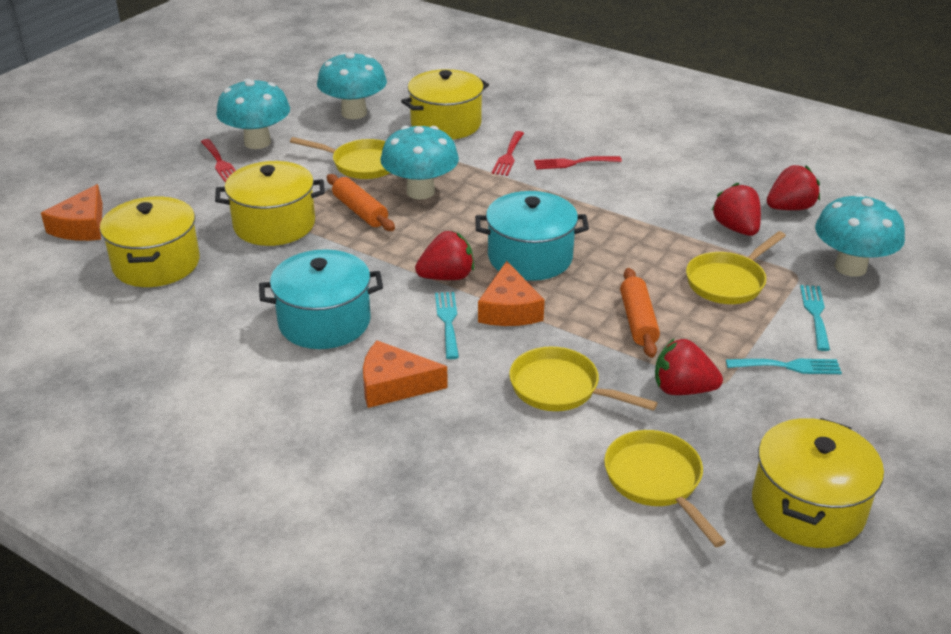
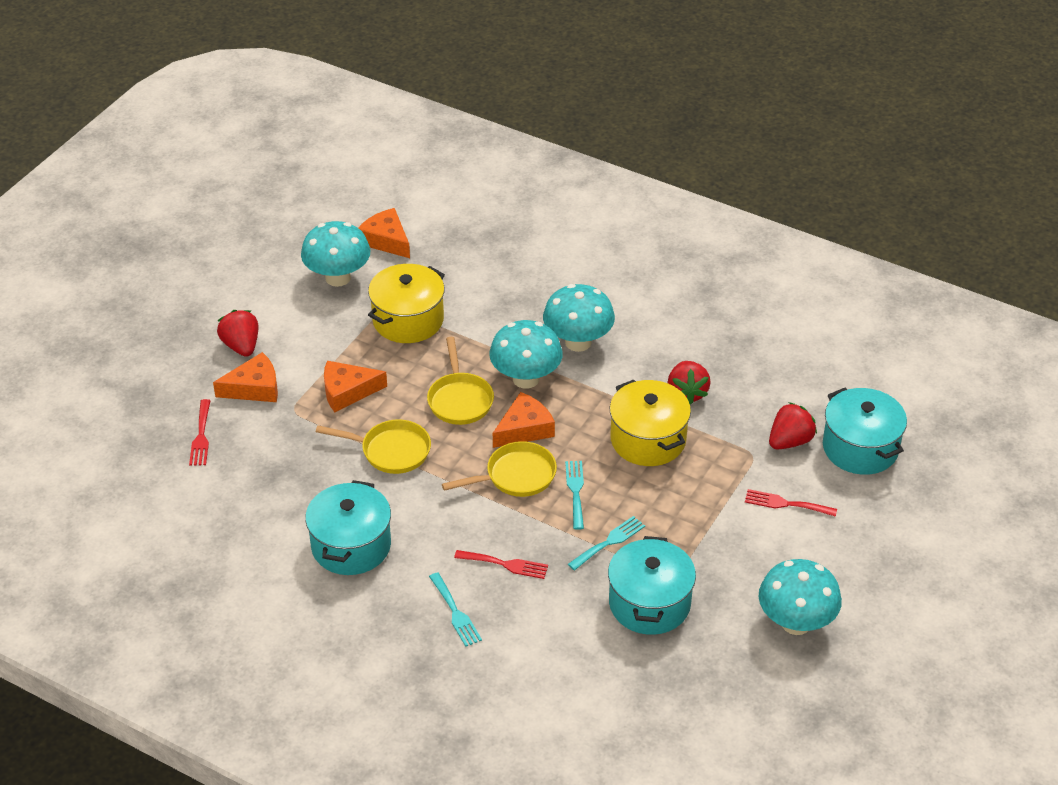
orange cheese: [41,184,103,241] [363,340,448,408] [478,261,545,326] = 3 -> [213,352,278,402] [324,361,387,412] [358,208,410,258] [493,392,555,448] = 4
orange rolling pin: [327,174,395,231] [620,268,660,358] = 2 -> none = 0
red strawberry: [415,231,474,280] [655,338,723,395] [711,183,761,236] [767,165,820,210] = 4 -> [217,310,259,357] [667,361,711,405] [769,402,817,449] = 3
turquoise pot: [259,249,383,349] [475,191,589,281] = 2 -> [305,480,391,575] [608,536,696,635] [823,388,907,475] = 3
yellow pan: [290,137,390,179] [509,347,657,411] [604,430,726,547] [686,231,786,304] = 4 -> [316,419,431,474] [427,337,494,425] [442,441,557,497] = 3
yellow pot: [100,196,200,287] [215,161,325,246] [401,69,489,140] [752,418,884,548] = 4 -> [368,264,445,343] [610,380,691,466] = 2

